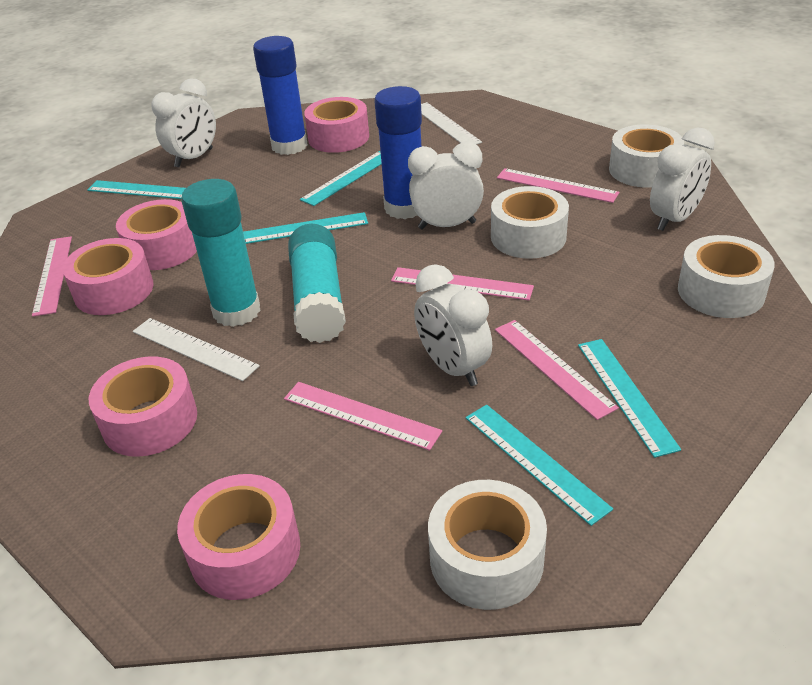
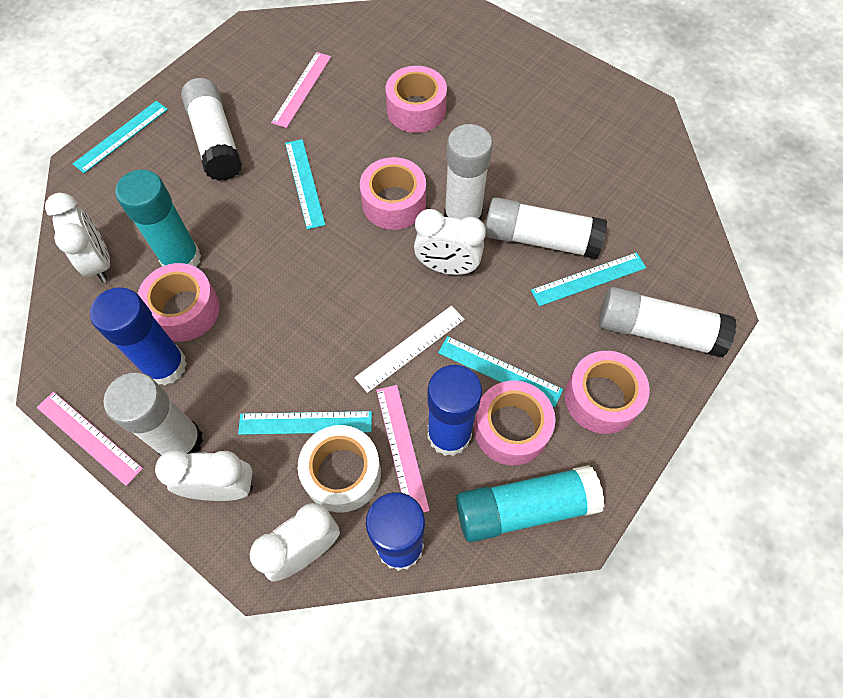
blue glue stick: [253,36,308,155] [374,86,422,219] = 2 -> [90,287,187,386] [366,492,425,571] [427,365,482,456] = 3
pink ruler: [32,236,72,317] [284,382,442,451] [391,267,534,300] [495,320,619,420] [497,168,620,203] = 5 -> [37,392,143,486] [271,52,331,128] [376,385,430,512] = 3
white glue stick: none = 0 -> [104,373,203,456] [181,78,242,181] [444,124,493,220] [485,197,607,259] [599,287,737,357] = 5
white ruler: [133,318,260,381] [421,102,482,145] = 2 -> [354,306,465,393] = 1
white tape: [428,480,547,610] [491,186,569,259] [609,124,684,188] [678,235,775,318] = 4 -> [298,425,381,513] = 1

